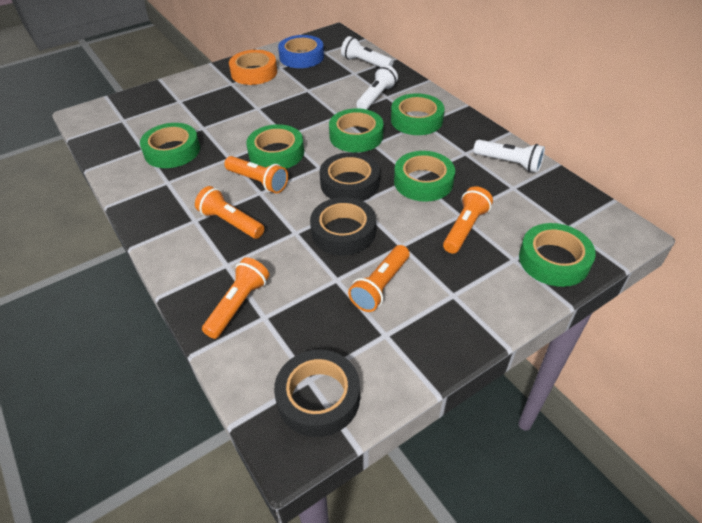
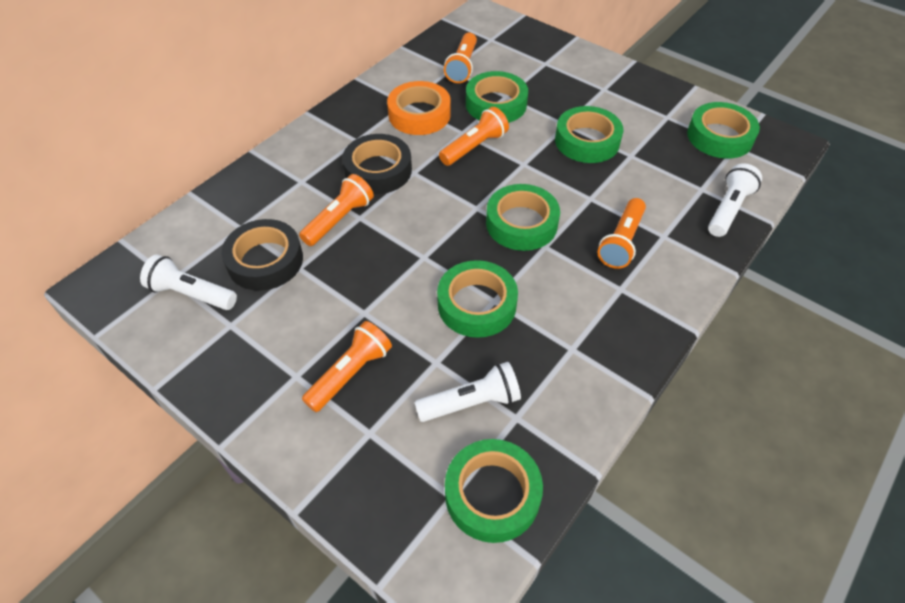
black tape: [274,350,360,437] [310,197,376,255] [320,152,380,201] = 3 -> [222,219,303,291] [342,134,412,194] = 2
blue tape: [278,35,324,68] = 1 -> none = 0

